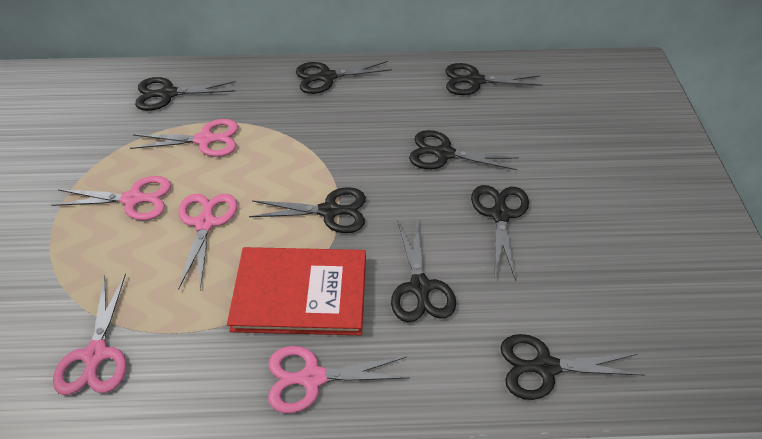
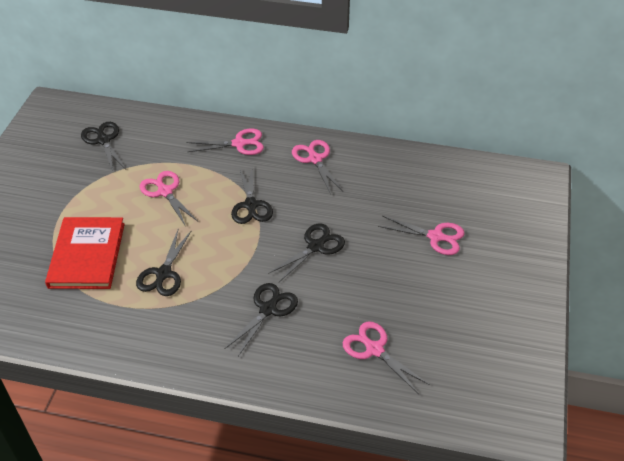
black scissors: [135,77,236,111] [249,187,366,233] [296,61,392,94] [391,220,456,322] [409,130,519,170] [445,63,542,95] [471,185,529,281] [500,334,645,400] = 8 -> [81,122,126,171] [136,230,192,296] [225,283,298,356] [231,167,273,224] [268,223,345,282] = 5

